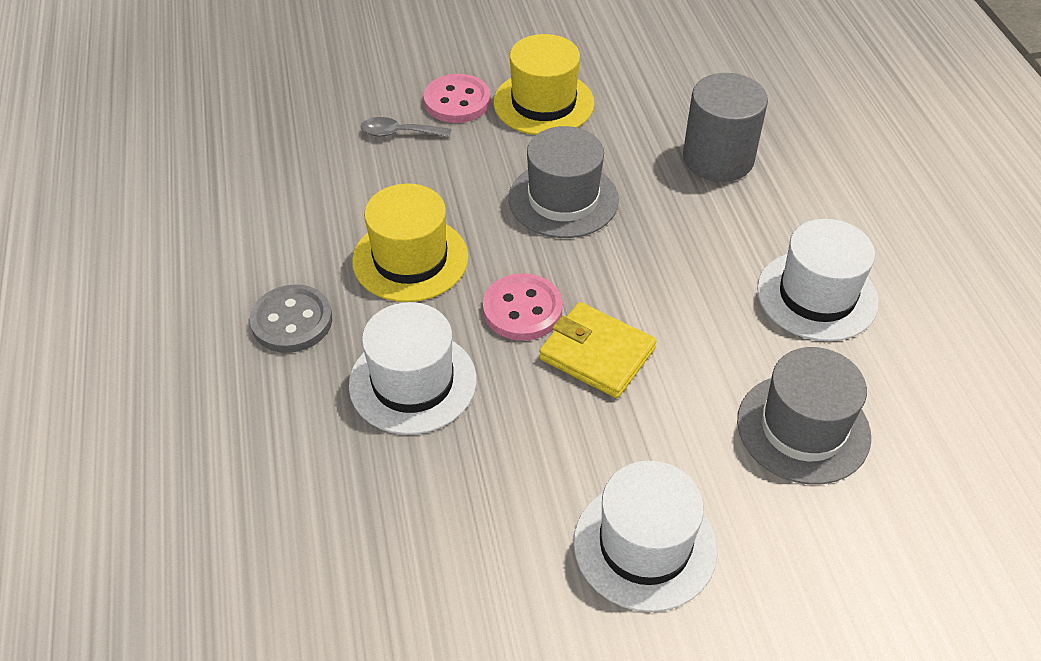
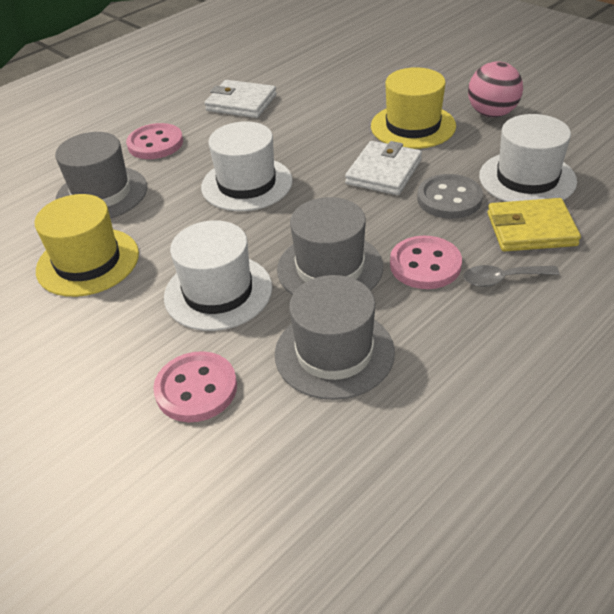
grey cylinder: [683,73,768,182] = 1 -> none = 0
grey hat: [509,126,619,238] [737,347,871,485] = 2 -> [55,132,147,218] [275,275,395,400] [277,197,383,295] = 3
pink ball: none = 0 -> [468,61,523,117] = 1
pink button: [424,74,491,123] [483,273,563,341] = 2 -> [126,123,183,159] [153,351,237,422] [390,236,462,289] = 3
white wallet: none = 0 -> [204,80,277,118] [345,141,422,195] = 2

